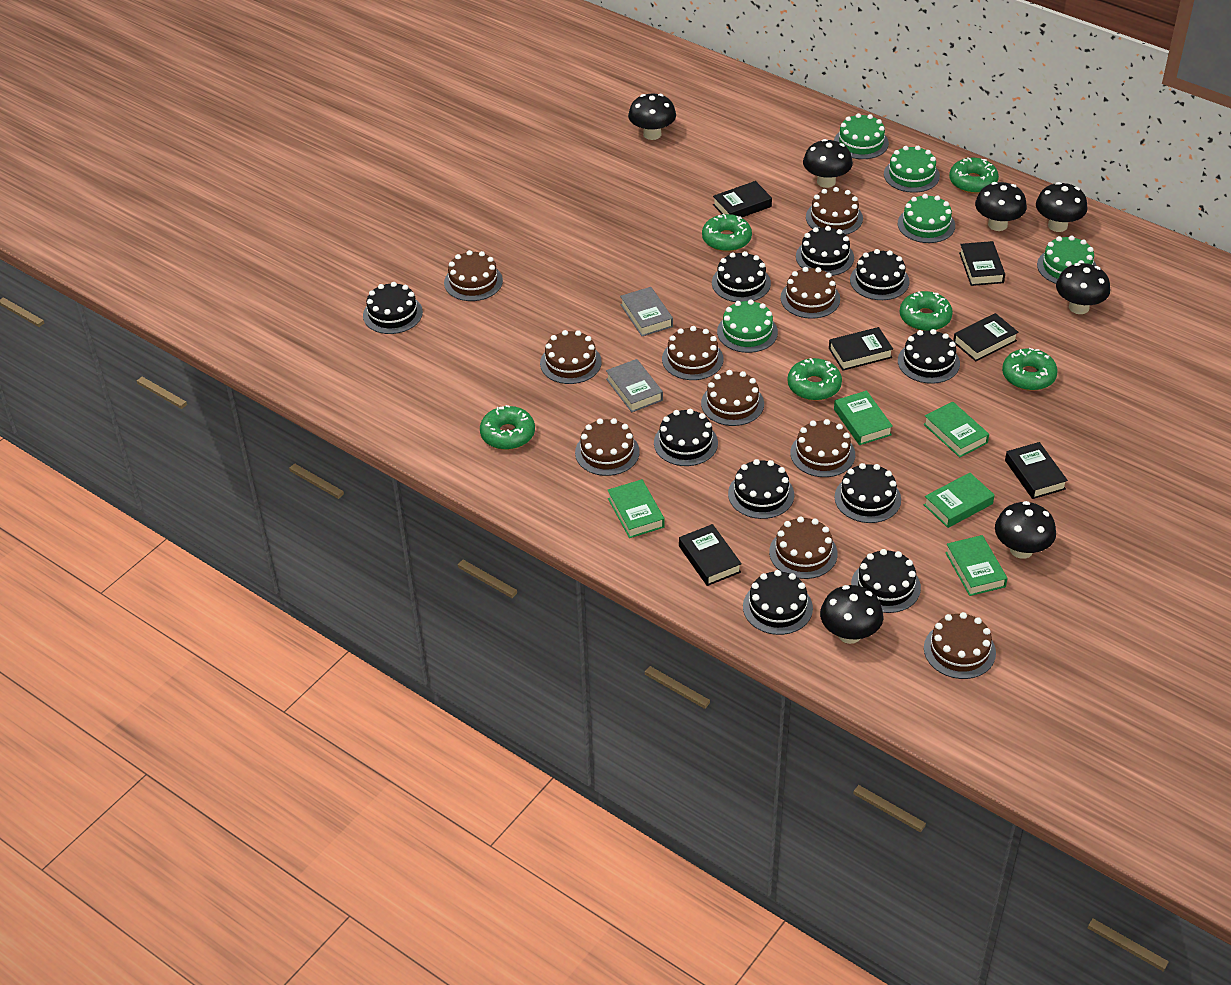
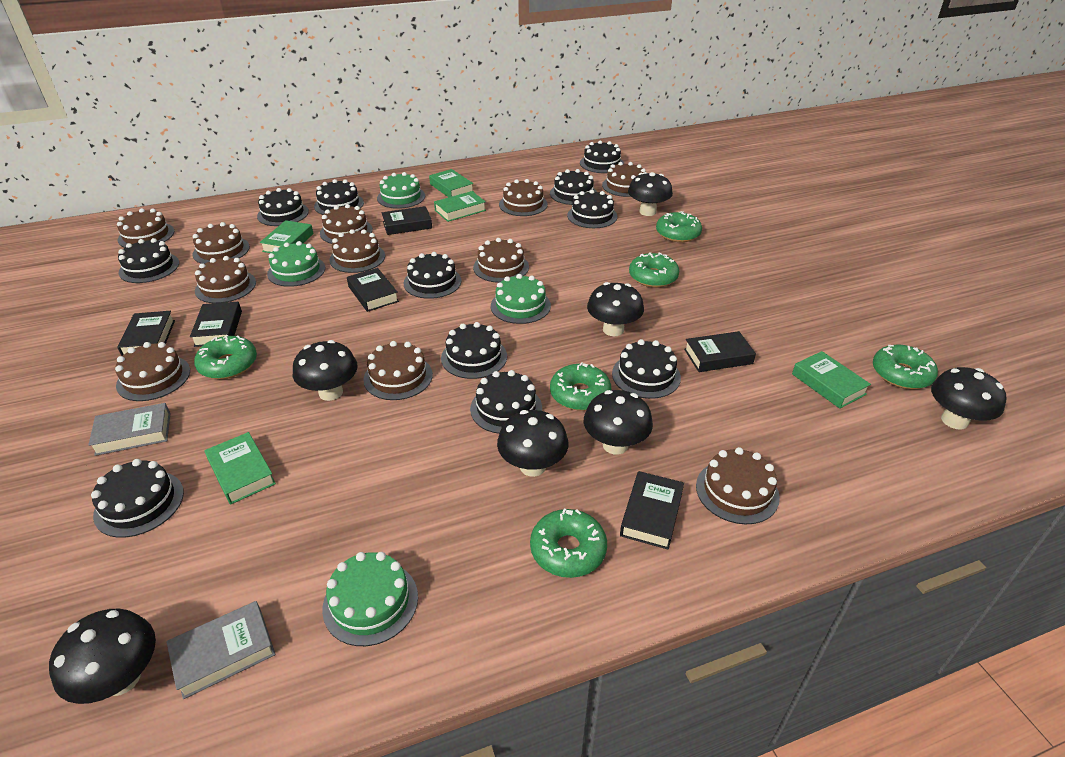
black cake: [363,282,423,334] [654,409,718,466] [712,251,771,302] [728,459,794,519] [743,570,813,635] [796,226,854,276] [834,463,901,523] [850,249,909,300] [851,549,921,613] [898,329,960,384] = 10 -> [91,459,184,538] [118,238,179,283] [257,188,309,226] [314,179,364,215] [404,252,461,299] [441,322,507,379] [470,370,542,434] [550,169,597,205] [567,190,617,228] [580,140,624,173] [612,339,681,399] = 11
brown cake: [444,250,503,301] [540,330,602,384] [575,418,640,476] [662,326,723,380] [701,370,764,426] [769,516,838,579] [780,267,840,319] [790,419,855,477] [806,187,863,235] [924,612,996,679] = 10 -> [115,342,190,401] [117,208,174,248] [192,222,250,264] [195,256,256,303] [320,204,373,244] [329,229,385,273] [363,341,433,400] [473,238,529,283] [499,179,548,216] [602,162,646,197] [696,447,780,524] = 11
green cake: [717,299,778,353] [834,113,889,159] [884,146,940,193] [898,194,955,243] [1037,235,1097,284] = 5 -> [267,241,325,287] [322,552,418,646] [377,172,425,209] [491,274,551,324] = 4

